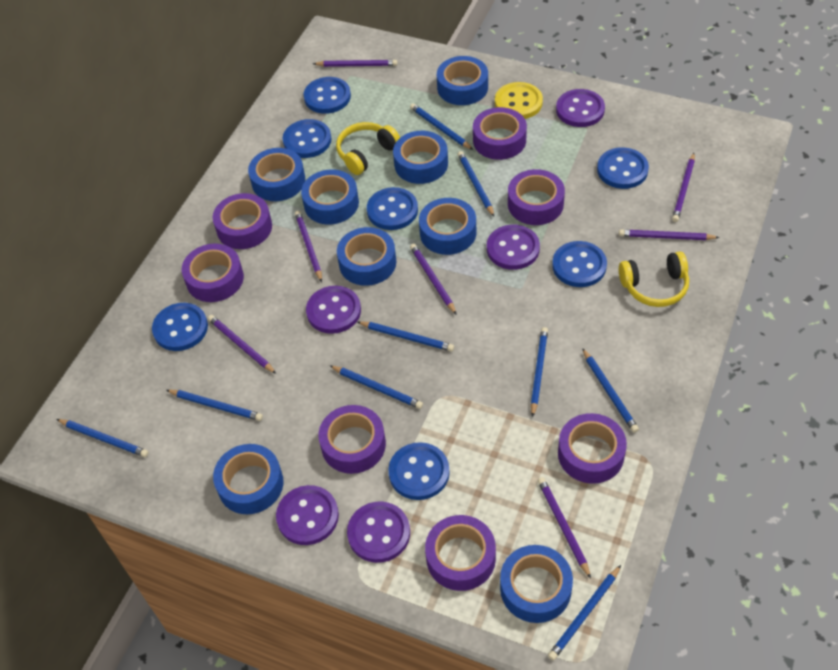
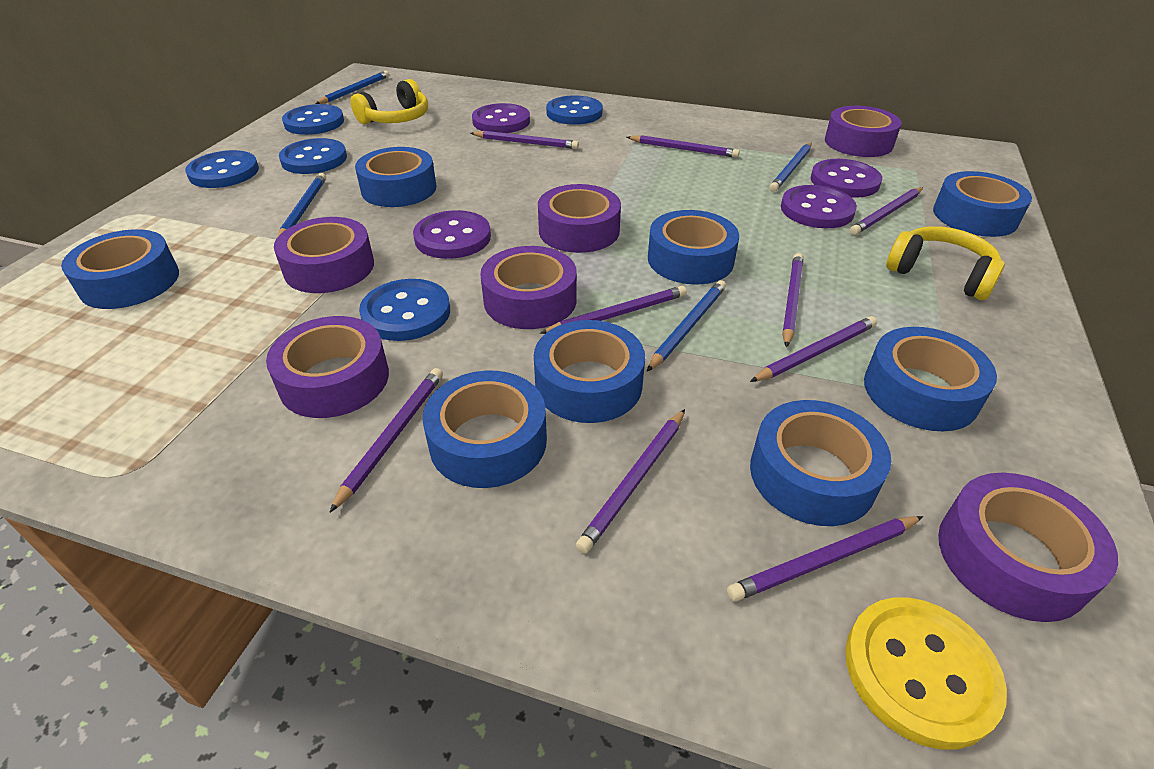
blue button: [152,303,208,351] [283,119,332,158] [304,77,351,114] [367,187,418,230] [388,442,450,500] [552,241,607,287] [597,147,649,189] = 7 -> [185,150,259,188] [279,138,347,174] [282,104,344,135] [359,279,450,341] [546,95,603,125] = 5
blue pencil: [56,419,149,457] [166,390,263,421] [330,366,423,409] [358,321,454,352] [410,103,473,150] [457,151,494,217] [531,327,548,418] [548,565,621,661] [582,348,639,433] = 9 -> [278,173,326,236] [315,71,389,104] [647,280,726,371] [769,142,812,192] = 4
purple button: [276,485,339,545] [306,286,361,334] [347,502,410,563] [487,225,540,270] [556,89,605,127] = 5 -> [413,210,491,259] [472,103,530,133] [781,185,857,228] [810,159,882,198] = 4
purple pencil: [208,315,276,374] [295,211,322,282] [313,60,397,67] [410,243,457,315] [538,477,591,579] [619,229,720,240] [672,153,695,222] = 7 -> [329,368,443,513] [471,131,579,149] [540,286,687,334] [576,409,685,554] [627,135,740,158] [727,516,923,602] [750,316,877,382] [782,253,804,348] [850,187,923,235] = 9
purple tape: [182,244,244,302] [213,193,272,249] [318,405,386,474] [425,515,496,591] [473,107,527,160] [508,169,565,225] [558,413,627,484] = 7 -> [266,316,389,418] [274,217,374,293] [480,246,577,329] [538,184,621,253] [825,106,901,157] [938,473,1118,622] = 6

